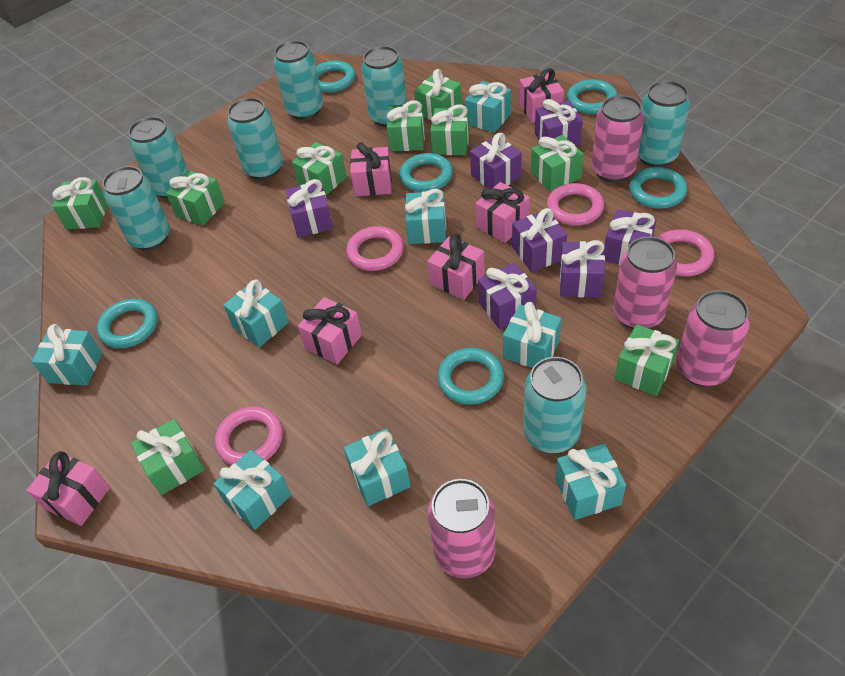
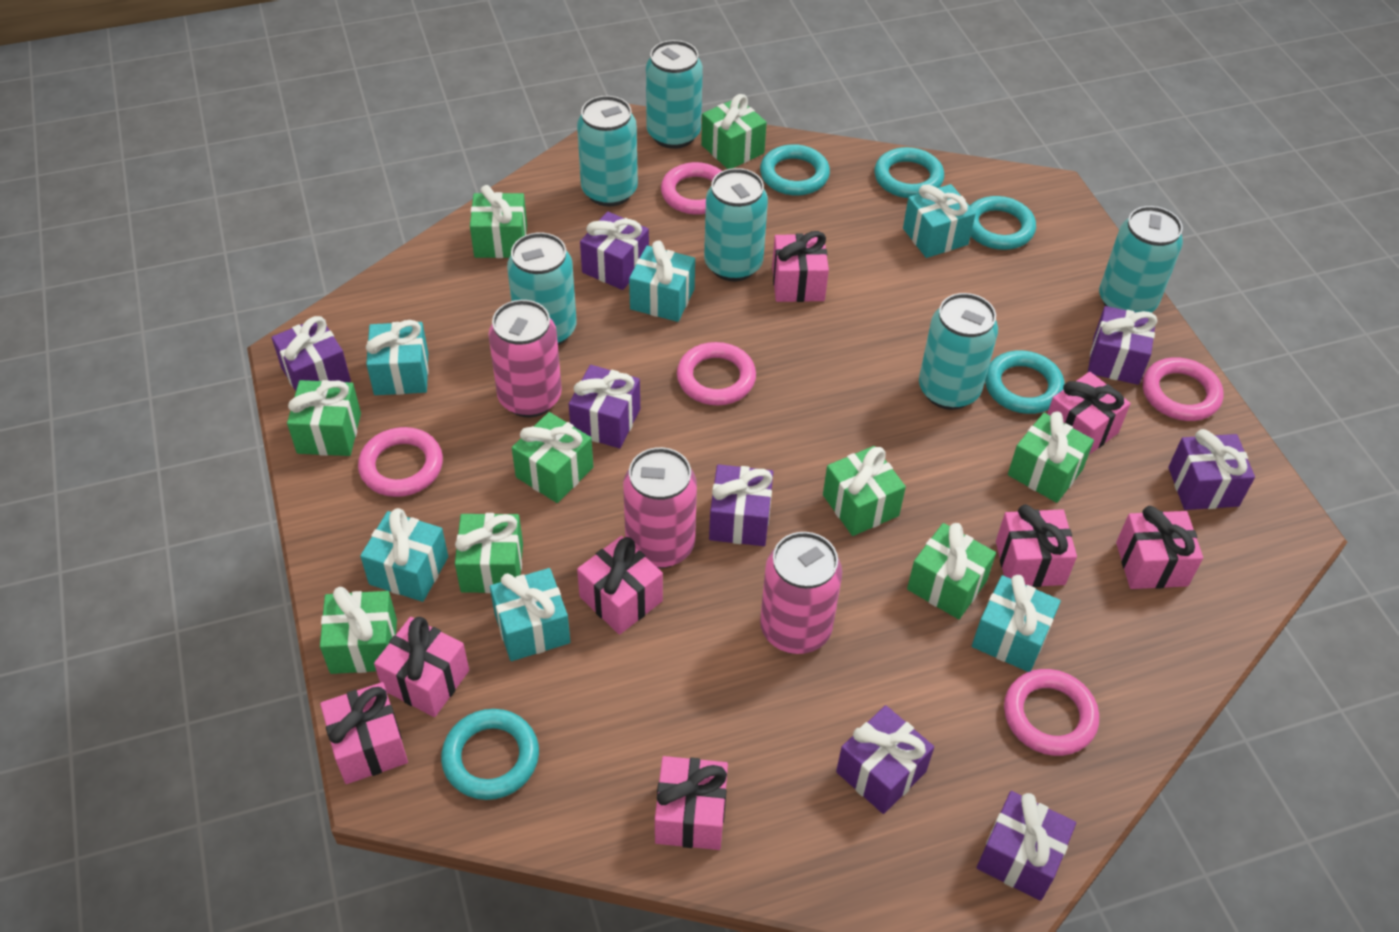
pink can: [428,479,496,578] [592,95,644,182] [613,236,677,329] [676,290,750,387] = 4 -> [488,300,562,417] [623,447,697,568] [760,532,842,654] = 3
pink gift: [26,451,110,526] [298,297,362,364] [350,142,392,196] [427,234,485,300] [475,182,530,243] [519,68,564,123] = 6 -> [320,682,408,784] [374,617,469,717] [577,536,663,635] [655,756,728,850] [772,231,829,302] [996,504,1077,587] [1047,372,1131,454] [1116,506,1203,589] = 8
pink ring: [215,407,283,465] [346,226,404,271] [547,183,604,226] [658,229,714,276] = 4 -> [358,427,443,497] [661,162,722,214] [677,342,756,405] [1004,669,1099,756] [1143,357,1224,421] = 5
purple gift: [286,179,333,237] [470,133,522,188] [478,263,537,329] [512,208,567,272] [535,99,583,146] [560,240,605,297] [604,209,657,265] = 7 -> [272,316,351,391] [569,365,640,448] [580,212,649,290] [709,464,773,546] [836,705,934,814] [977,791,1076,901] [1088,306,1157,385] [1168,429,1255,510] = 8
turquoise can: [102,166,170,251] [128,117,188,199] [227,98,283,180] [273,40,323,120] [361,46,407,127] [523,357,587,453] [638,81,690,167] = 7 -> [507,233,576,345] [577,96,638,207] [646,40,703,149] [704,168,768,281] [919,293,998,410] [1099,206,1183,313] = 6
turquoise gift: [32,324,102,385] [213,450,291,530] [223,280,289,347] [344,429,411,506] [405,189,446,244] [465,81,511,133] [503,302,562,368] [555,444,626,520] = 8 -> [360,508,448,602] [366,320,429,395] [490,568,570,661] [629,240,695,322] [903,184,976,258] [972,575,1061,672] = 6
turquoise ring: [97,299,158,348] [316,61,355,93] [399,153,453,192] [437,348,504,405] [567,79,618,114] [629,167,688,209] = 6 -> [441,709,539,800] [760,144,830,196] [874,147,944,198] [970,196,1036,250] [985,350,1065,414] = 5

